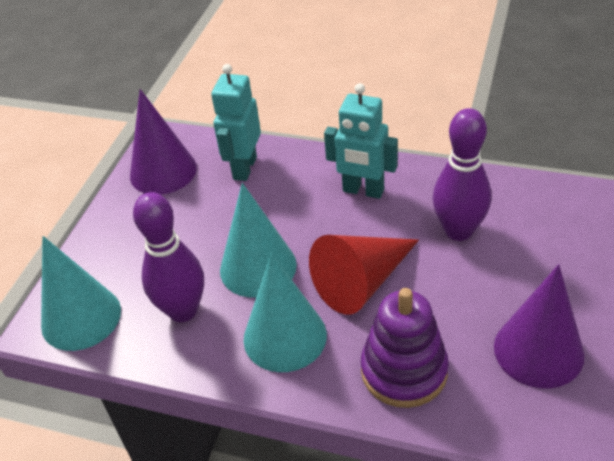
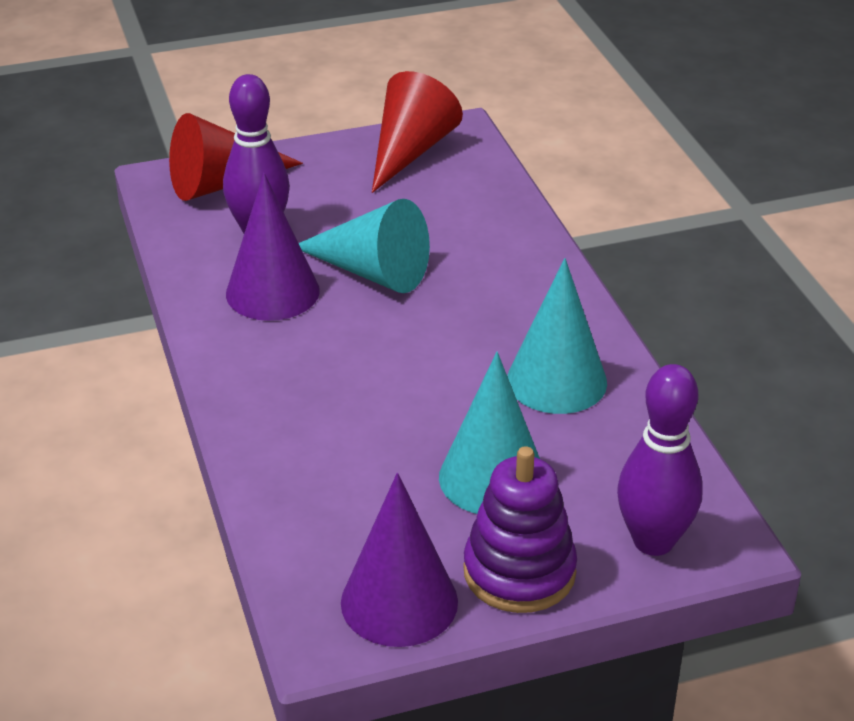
red cone: [309,235,419,315] = 1 -> [169,113,303,201] [372,71,463,193] = 2
turquoise robot: [211,64,261,181] [324,83,398,199] = 2 -> none = 0

